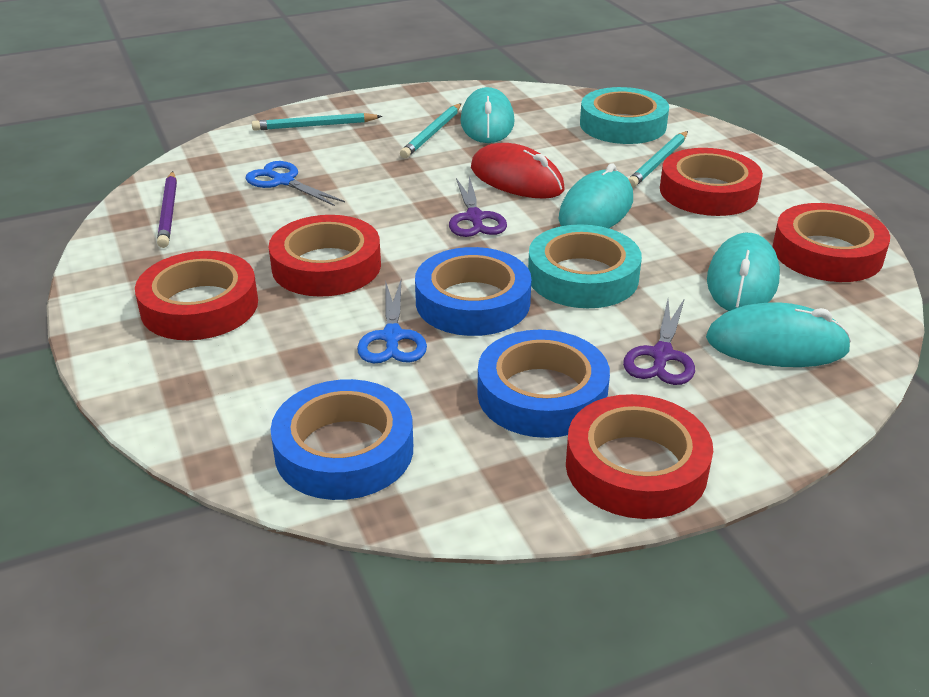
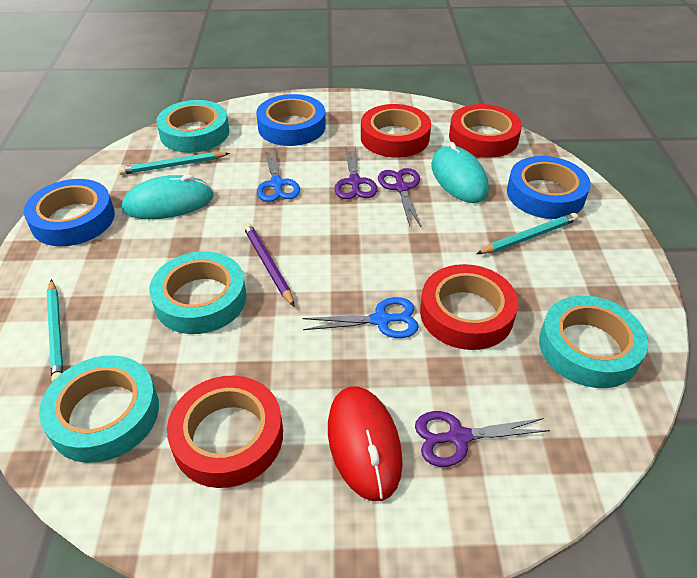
purple scissors: [449,176,507,237] [623,298,695,385] = 2 -> [334,146,378,199] [378,168,421,227] [415,411,550,467] = 3
red tape: [135,251,258,340] [269,215,381,297] [566,394,713,519] [660,148,763,216] [773,203,890,282] = 5 -> [167,376,283,488] [361,104,431,158] [420,264,518,350] [449,104,522,158] = 4
turquoise mouse: [461,87,514,143] [558,163,633,228] [706,302,852,367] [707,233,780,311] = 4 -> [122,175,214,219] [431,142,489,203] = 2
turquoise tape: [528,224,642,308] [580,87,669,144] = 2 -> [39,355,159,463] [149,251,247,334] [156,100,229,153] [539,296,648,388] = 4

